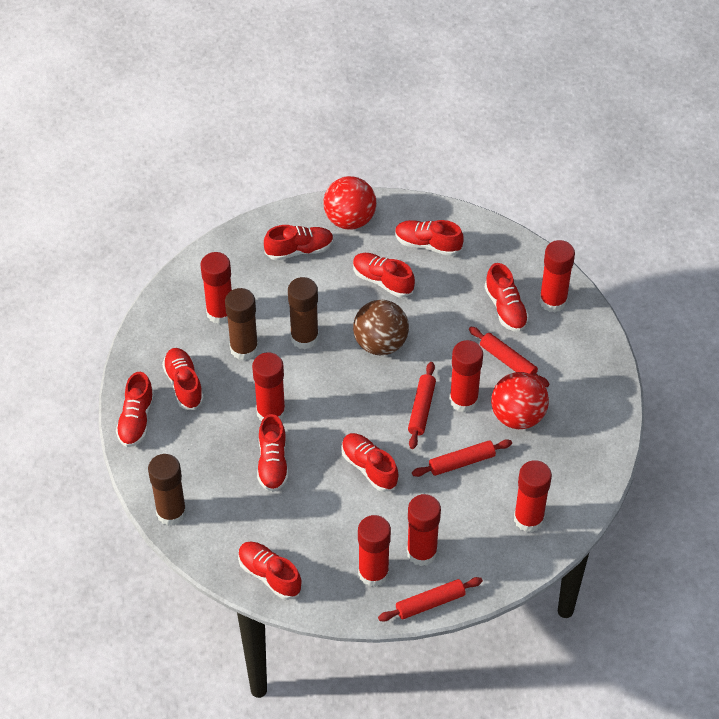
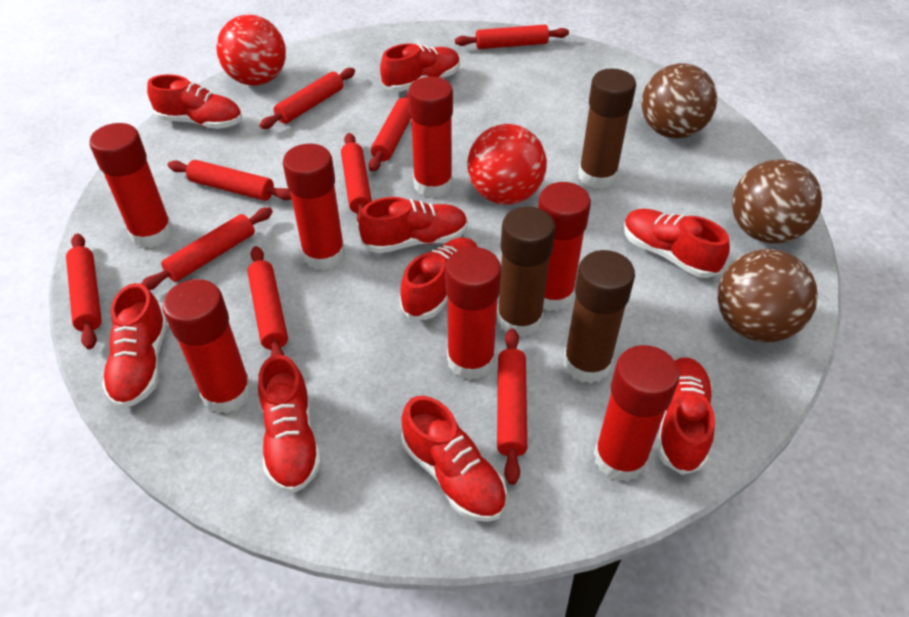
brown ball: [353,300,409,355] = 1 -> [642,63,717,139] [717,249,818,342] [732,159,822,243] = 3
red rolling pin: [378,577,483,622] [408,362,436,449] [412,439,512,477] [469,327,550,387] = 4 -> [66,233,102,349] [141,207,273,290] [168,160,292,201] [247,246,288,356] [259,68,355,129] [341,133,372,223] [369,92,411,172] [455,25,569,49] [497,328,527,485] = 9

